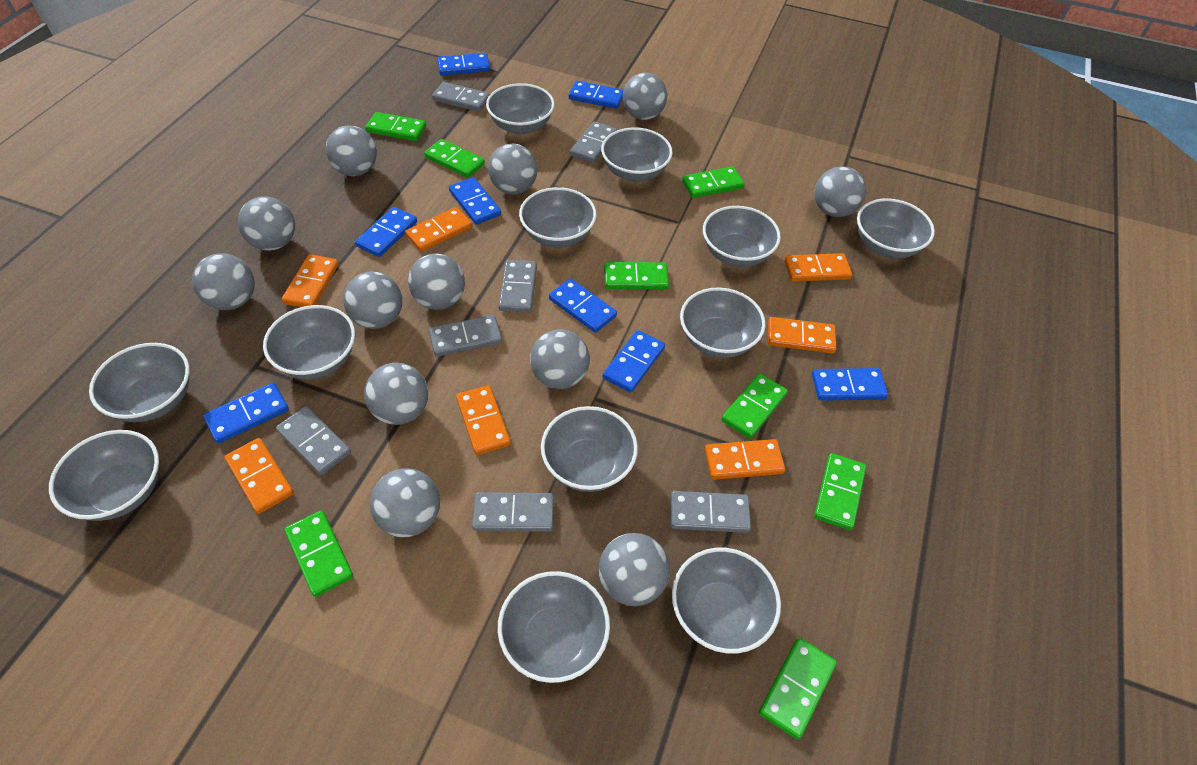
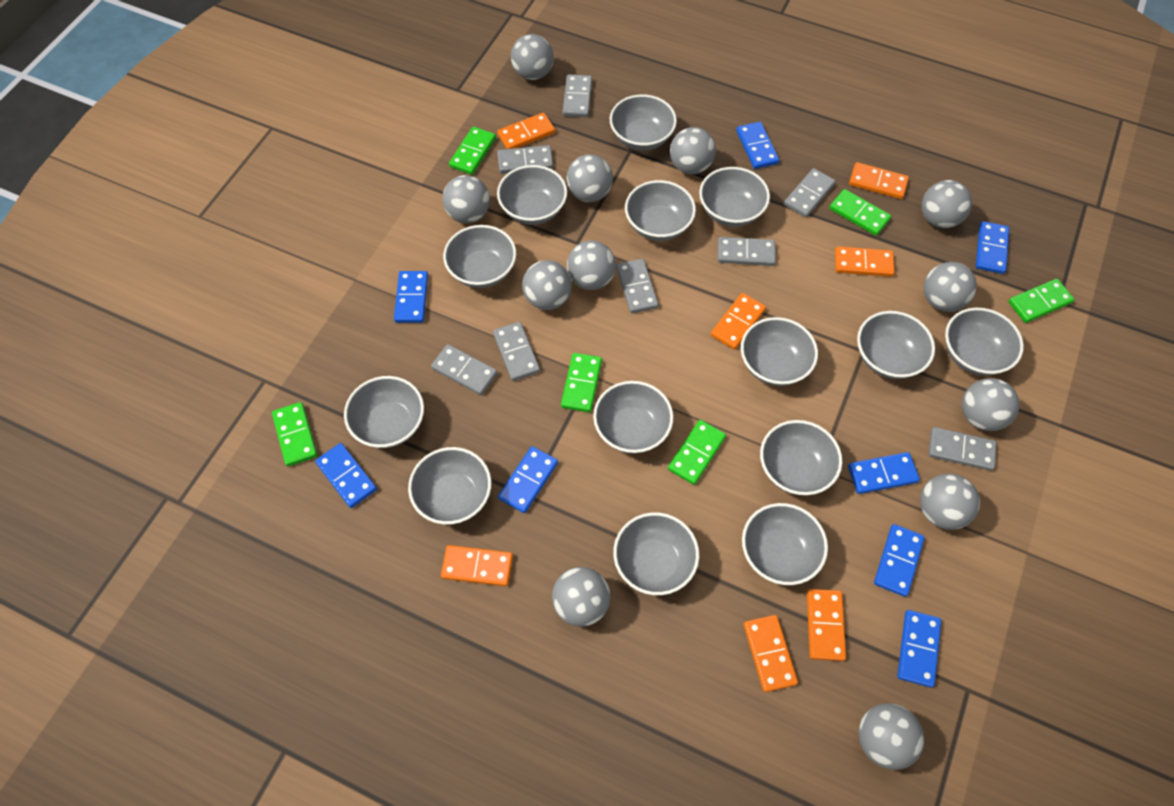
green domino: [285,510,353,597] [365,112,426,141] [424,139,485,178] [604,262,669,289] [682,166,745,198] [721,373,788,439] [759,638,837,740] [814,453,866,530] = 8 -> [272,402,317,466] [449,127,496,175] [561,353,602,412] [668,420,726,485] [829,189,891,236] [1008,279,1075,323] = 6
grey bowl: [49,430,159,521] [89,343,190,422] [263,305,355,379] [486,83,555,134] [498,571,610,683] [519,187,597,248] [541,406,638,492] [601,127,673,182] [672,548,781,654] [680,287,765,358] [703,206,781,267] [857,198,935,259] = 12 -> [344,376,424,448] [408,447,491,525] [443,225,516,288] [497,165,567,225] [593,381,673,454] [610,94,677,151] [613,512,699,595] [625,180,696,241] [699,167,770,227] [741,317,818,386] [742,503,828,585] [760,420,842,495] [857,311,935,379] [945,308,1024,376] = 14
grey domino: [276,406,351,475] [429,315,502,357] [432,82,490,112] [472,492,554,532] [499,260,537,312] [570,121,617,163] [671,491,751,533] = 7 -> [431,344,497,395] [493,322,540,381] [497,145,553,174] [563,74,592,117] [616,259,658,313] [718,237,776,266] [784,168,836,217] [928,427,997,471] = 8

